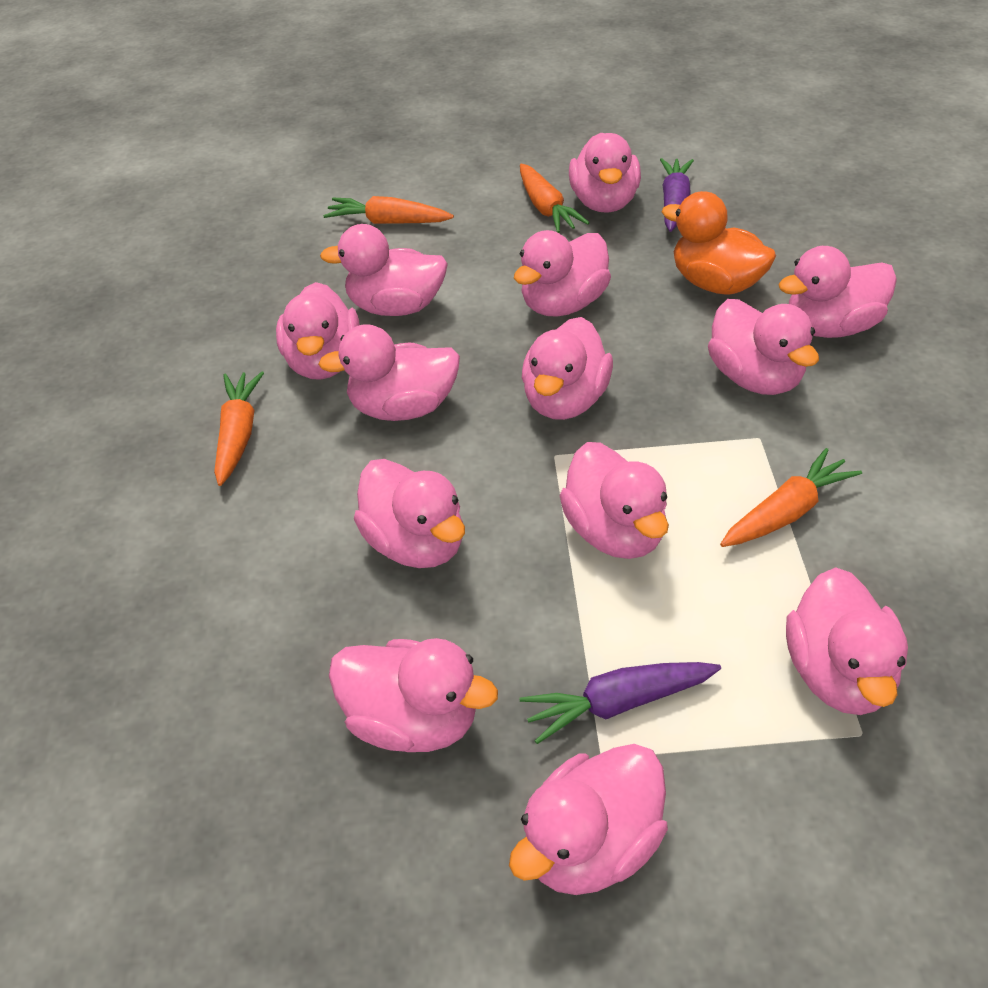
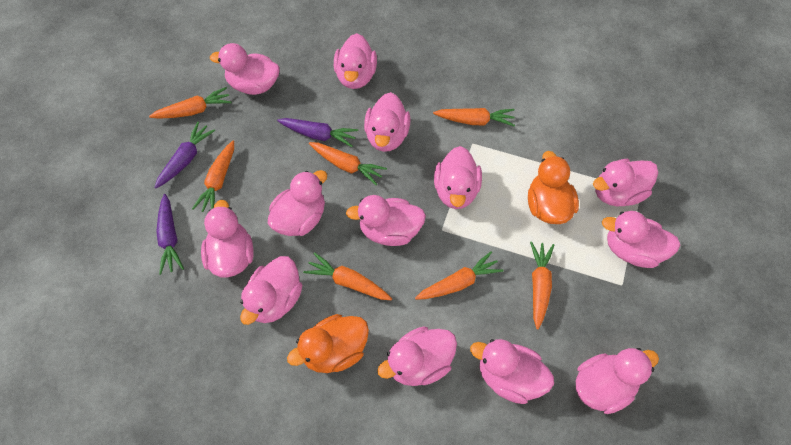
orange carrot: [214,372,264,486] [323,196,454,224] [520,164,589,233] [720,448,862,547] = 4 -> [149,87,232,119] [192,141,234,212] [303,252,392,300] [309,142,387,185] [415,251,504,300] [433,108,515,126] [530,241,554,329] = 7
orange duck: [662,191,776,295] = 1 -> [287,314,369,373] [528,151,579,224] = 2
purple carrot: [520,662,721,744] [660,158,694,232] = 2 -> [154,122,216,188] [157,194,184,275] [277,118,358,147] = 3

